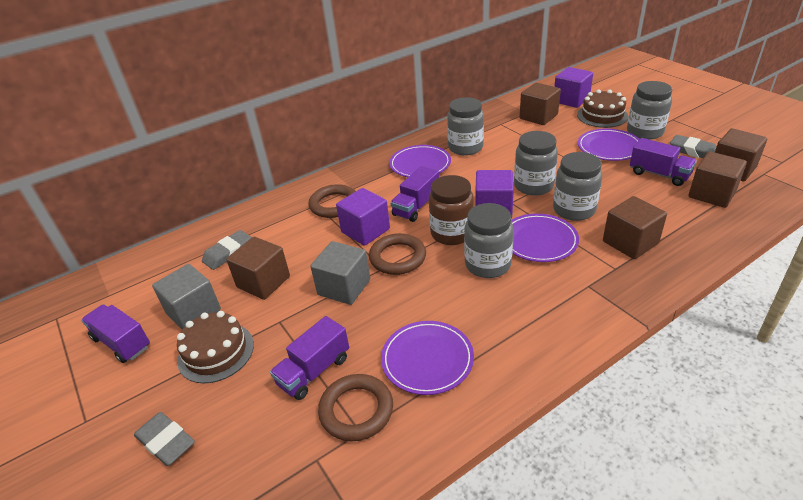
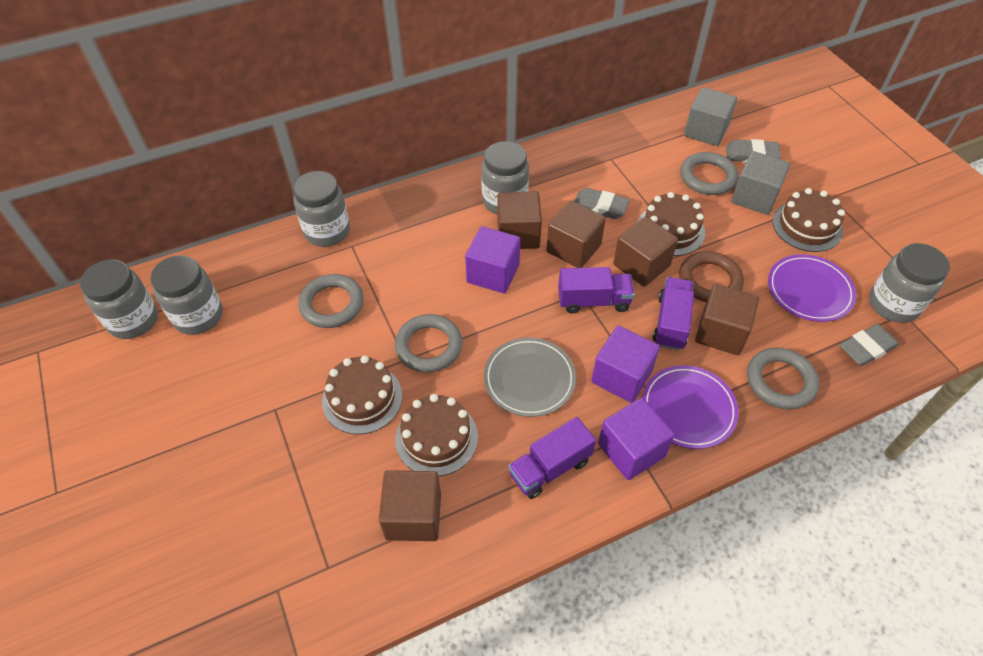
brown cake: [177,311,254,383] [577,90,628,128] = 2 -> [322,356,402,434] [395,394,478,476] [637,192,705,256] [773,188,845,252] = 4
brown jar: [429,175,474,245] = 1 -> none = 0
brown ring: [309,184,356,218] [318,374,393,441] [369,233,426,275] = 3 -> [679,251,744,302] = 1
grey plate: none = 0 -> [484,337,576,417] = 1
grey ring: none = 0 -> [298,274,364,328] [395,314,462,372] [681,152,738,195] [747,348,819,410] = 4
purple plate: [381,321,474,395] [389,145,451,177] [511,214,579,262] [578,129,640,161] = 4 -> [643,365,739,449] [768,254,856,322] = 2
purple truck: [81,305,150,363] [270,316,349,400] [390,166,439,222] [630,138,697,186] = 4 -> [508,417,596,499] [558,267,635,314] [653,277,694,350] = 3

